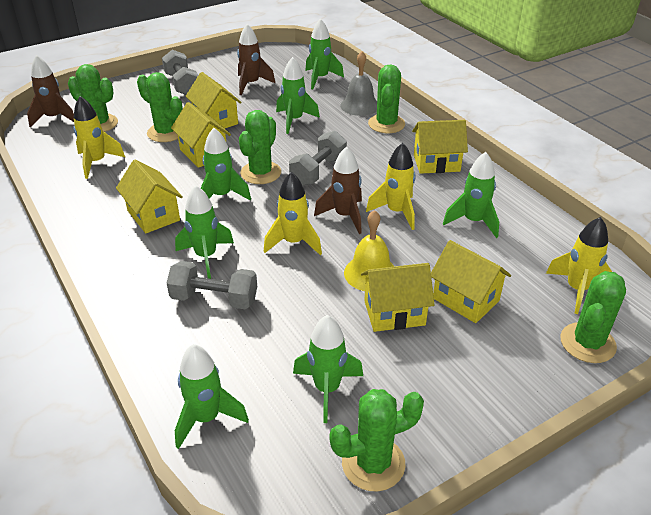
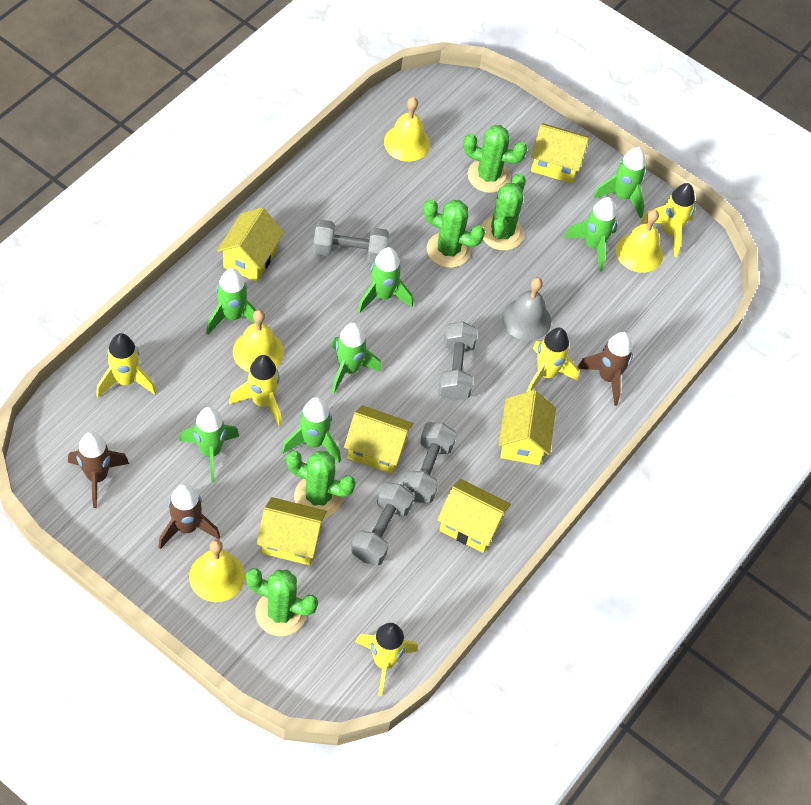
green cactus: [68,64,118,132] [137,72,183,142] [239,110,281,184] [330,389,424,491] [368,64,405,133] [560,271,626,363] = 6 -> [246,568,318,636] [286,451,356,518] [423,199,485,268] [463,125,527,193] [481,173,526,251] = 5
grey dumbbell: [162,50,198,95] [167,261,257,309] [289,131,347,186] = 3 -> [313,220,389,263] [351,482,414,565] [403,422,457,503] [438,321,478,401] = 4
yellow bell: [344,210,394,291] = 1 -> [189,539,245,602] [233,310,284,372] [384,97,430,162] [616,210,663,273] = 4
yellow rocket: [73,96,125,179] [264,172,322,255] [366,143,415,230] [546,217,612,314] = 4 -> [96,333,156,398] [229,355,282,427] [355,623,418,696] [527,328,579,392] [641,183,695,257] = 5

